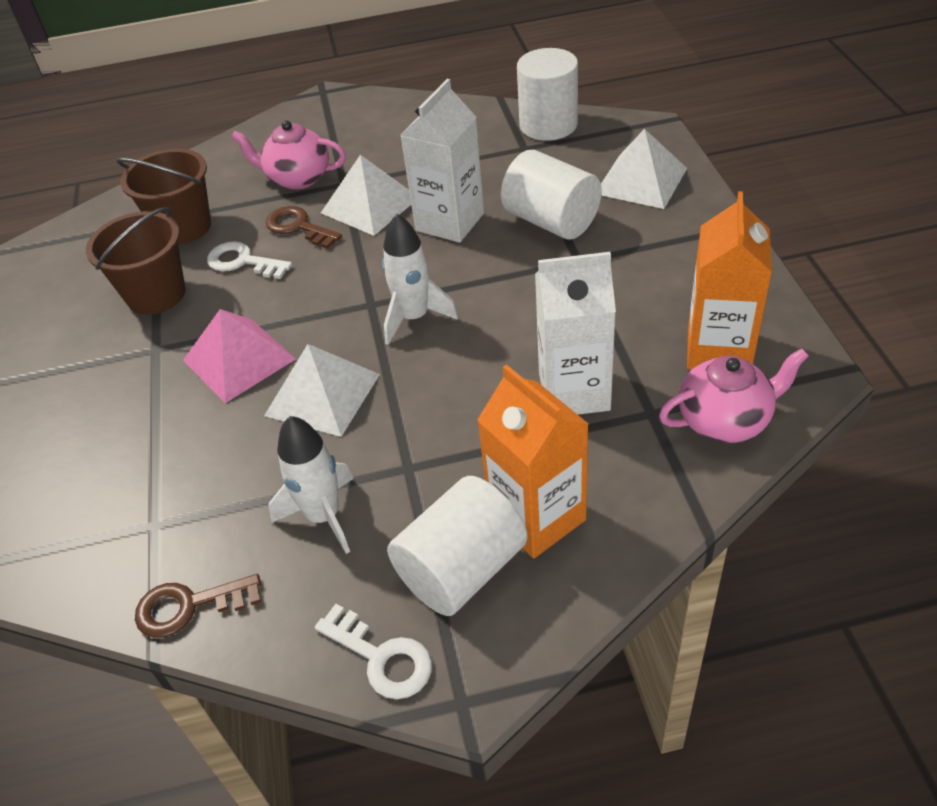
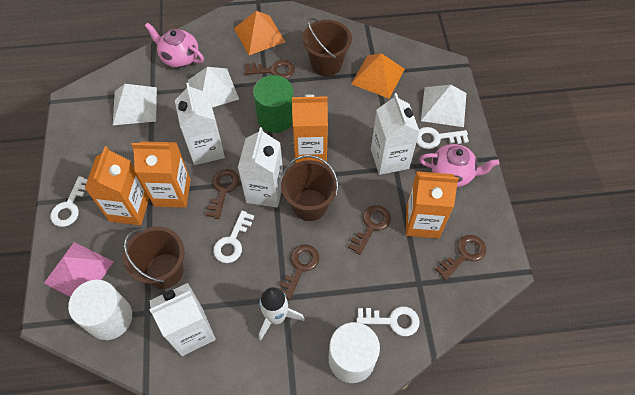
brown bucket: [86,207,186,315] [116,149,211,245] = 2 -> [123,226,184,289] [281,155,338,221] [302,18,352,76] = 3
brown key: [135,574,261,638] [266,206,342,249] = 2 -> [206,169,240,219] [244,60,295,79] [278,244,319,300] [348,205,391,255] [435,235,486,280] = 5
green cylinder: none = 0 -> [253,75,294,133] = 1
orange carton: [477,364,589,558] [687,191,772,369] = 2 -> [85,146,149,225] [131,141,191,208] [292,94,328,164] [406,171,459,239] = 4
orange pyramid: none = 0 -> [234,11,285,55] [351,53,405,98] = 2
white carton: [400,79,484,243] [535,252,616,415] = 2 -> [149,283,216,356] [175,83,225,165] [238,127,283,208] [371,93,420,175] = 4
white cylinder: [387,476,528,616] [501,150,602,240] [517,48,578,141] = 3 -> [68,280,132,340] [329,322,380,383] = 2
white key: [207,241,292,279] [315,604,432,699] = 2 -> [50,176,88,227] [213,211,254,263] [356,307,420,336] [416,127,469,149] = 4
white rocket: [269,416,353,554] [382,214,458,345] = 2 -> [259,287,305,341] = 1

